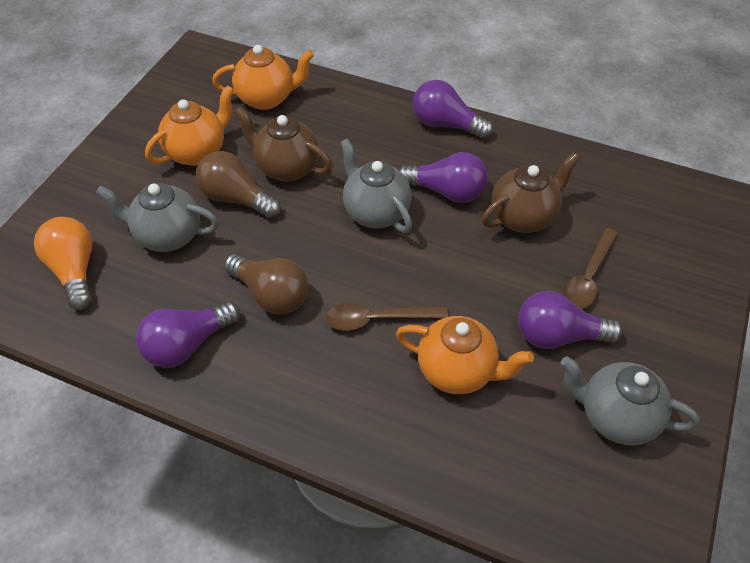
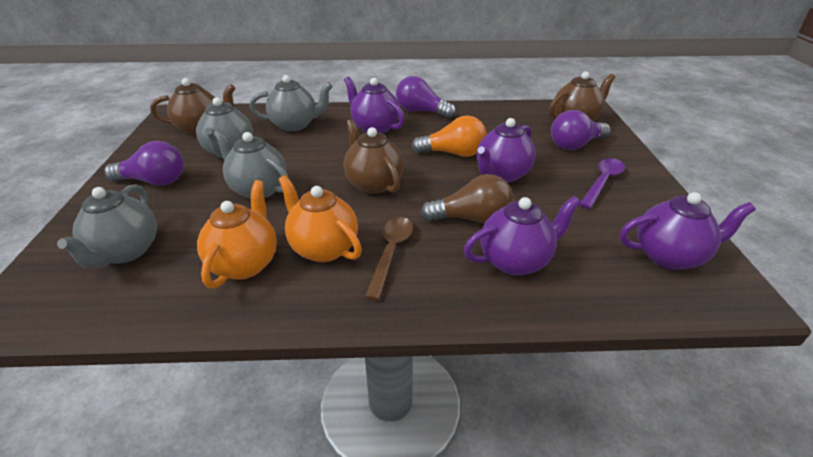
brown light bulb: [196,151,281,218] [224,254,308,314] = 2 -> [421,174,513,224] = 1
brown spoon: [325,303,448,331] [563,228,618,309] = 2 -> [365,217,413,300] = 1
brown teapot: [234,107,332,182] [482,152,580,233] = 2 -> [150,78,236,135] [344,119,404,194] [549,72,615,121] = 3
grey teapot: [96,183,219,252] [340,138,412,233] [561,357,700,445] = 3 -> [57,184,157,268] [196,97,253,158] [213,129,289,199] [250,75,333,132] = 4
orange teapot: [145,85,234,166] [212,45,314,110] [396,316,534,394] = 3 -> [197,180,277,289] [278,175,362,262] = 2
purple light bulb: [136,301,240,368] [398,152,488,203] [413,80,494,139] [518,291,623,349] = 4 -> [104,141,184,186] [396,76,456,118] [551,110,611,150] = 3
purple spoon: none = 0 -> [580,158,625,209] = 1
purple teapot: none = 0 -> [344,77,404,134] [464,196,581,276] [477,118,536,183] [620,192,756,270] = 4

